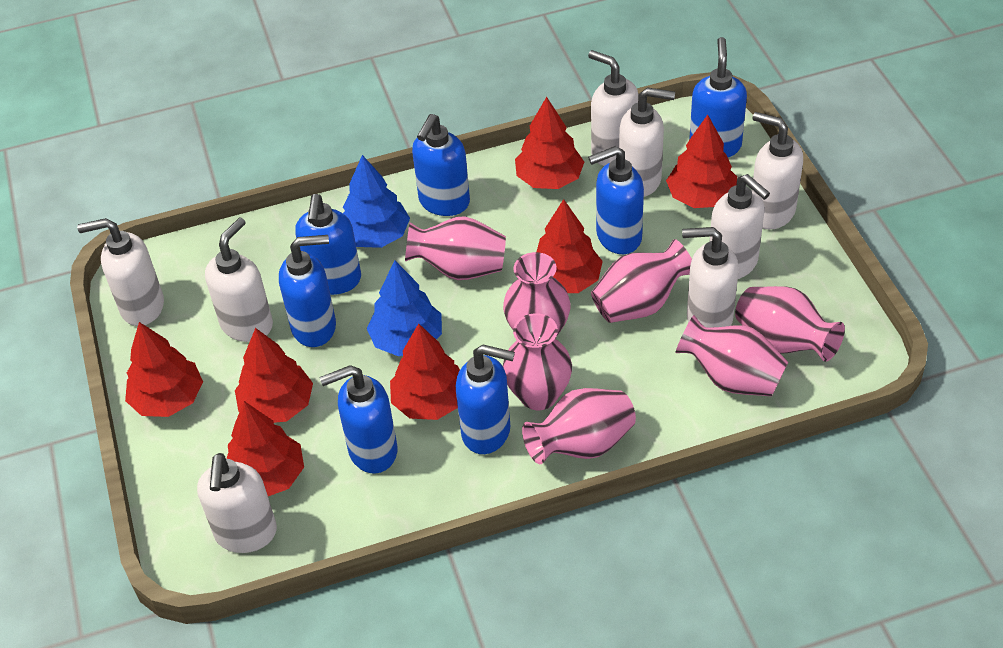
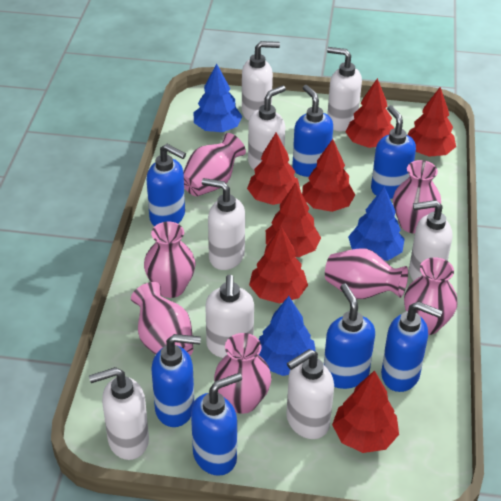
blue tree: [343,155,410,248] [367,260,442,356] = 2 -> [194,64,242,132] [259,296,316,376] [348,187,404,261] = 3

